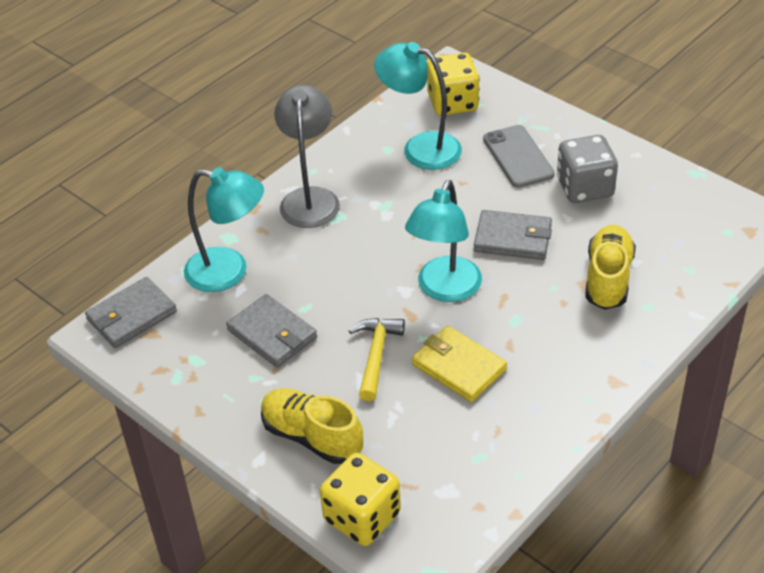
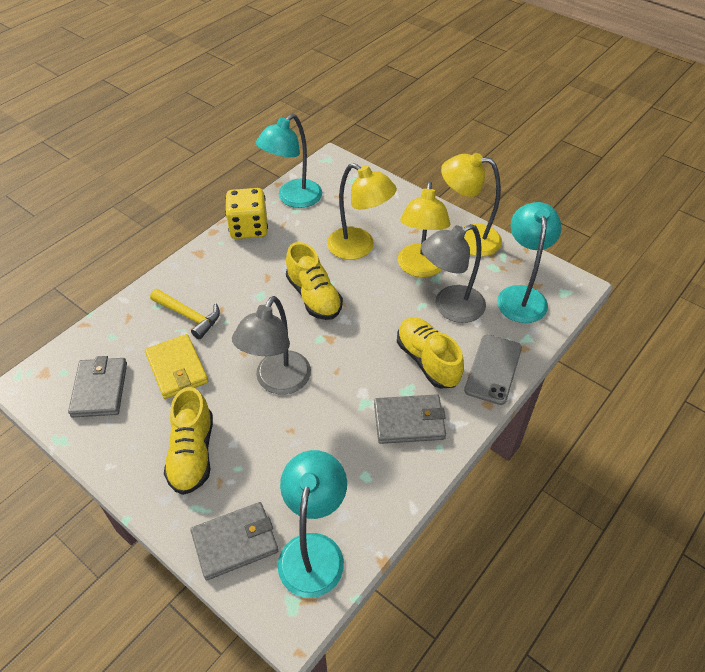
grey dice: [557,135,618,203] = 1 -> none = 0
grey lamp: [274,85,340,228] = 1 -> [232,296,311,395] [421,224,486,323] = 2
yellow dice: [320,453,401,546] [427,53,480,116] = 2 -> [225,188,268,239] = 1
yellow lamp: none = 0 -> [327,163,397,260] [398,181,450,277] [441,153,502,257] = 3
yellow shoe: [261,388,363,464] [585,225,636,310] = 2 -> [164,387,213,495] [286,242,343,320] [397,317,464,389] = 3

